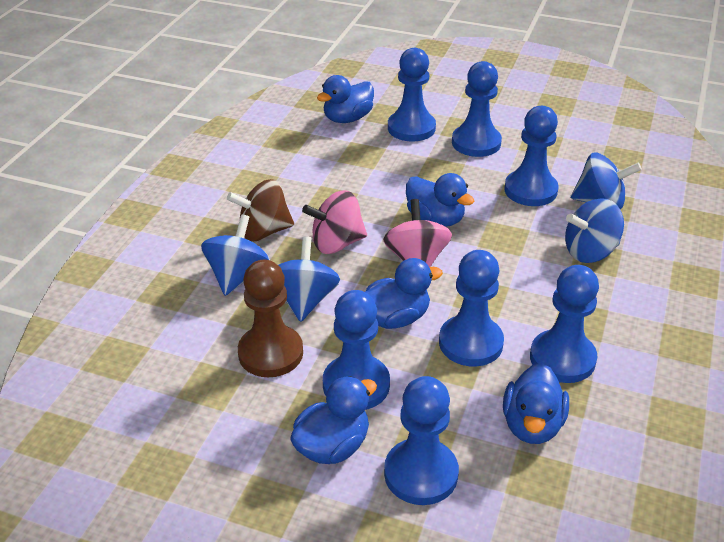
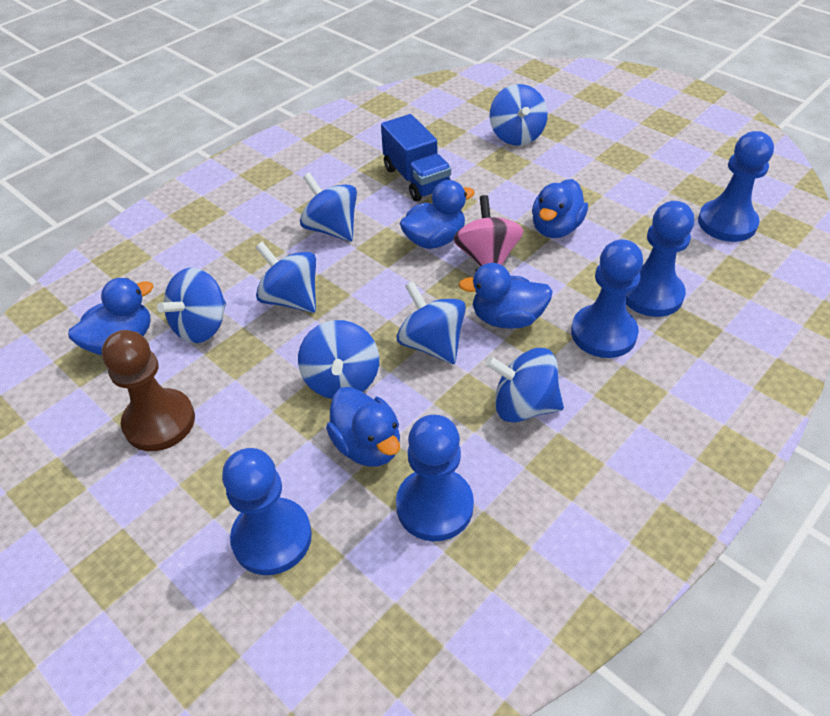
blue pawn: [323,290,390,410] [384,376,459,505] [388,48,436,141] [439,250,504,367] [452,61,502,157] [504,106,558,206] [530,265,599,383] = 7 -> [222,448,312,575] [396,415,474,541] [571,239,643,358] [626,201,694,317] [698,131,774,242] = 5
blue spinning top: [201,215,270,296] [278,236,340,322] [565,198,624,263] [571,153,642,210] = 4 -> [157,268,226,343] [255,242,316,313] [298,320,379,399] [300,173,357,242] [397,281,466,364] [485,348,564,423] [490,84,548,146] = 7
blue truck: none = 0 -> [381,114,451,201] = 1
brown spinning top: [227,179,294,241] = 1 -> none = 0
pink spinning top: [302,190,367,254] [383,199,452,267] = 2 -> [454,195,523,267] = 1

